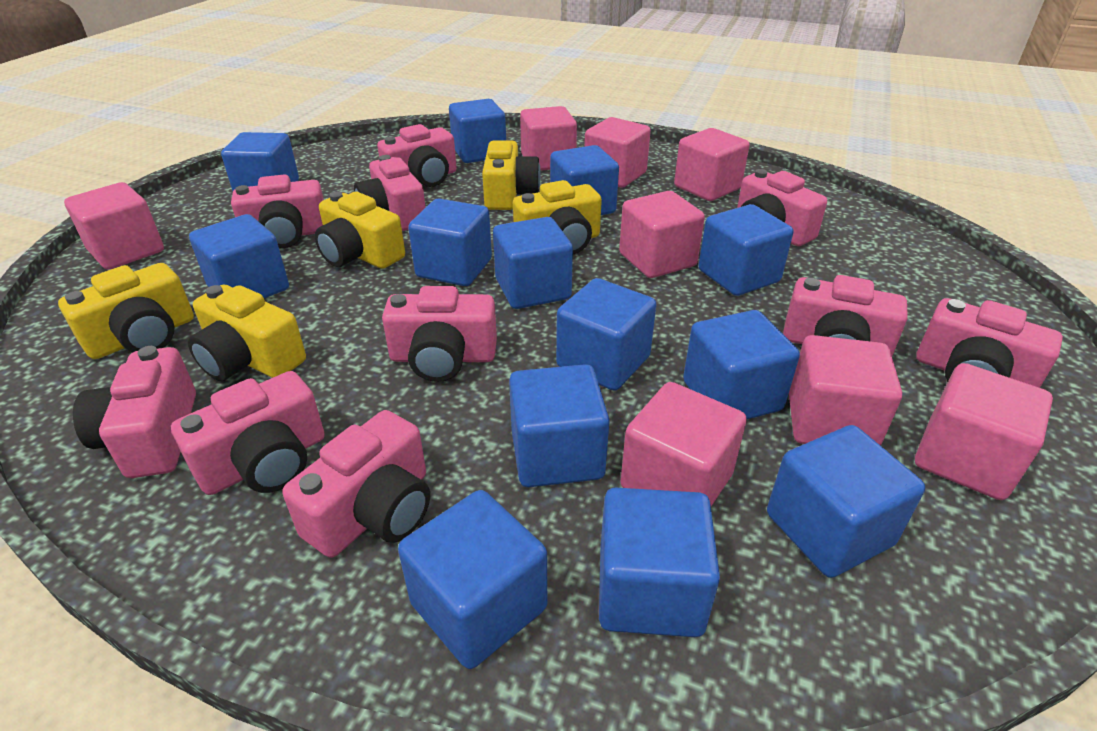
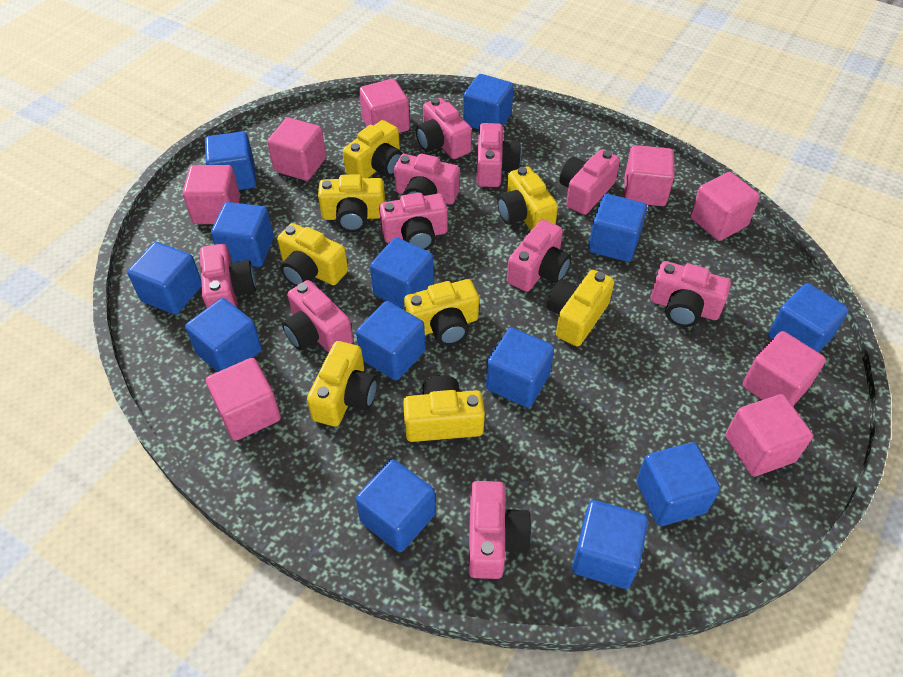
yellow camera: [58,263,194,359] [188,285,306,381] [315,192,405,269] [482,140,541,210] [513,180,602,254] = 5 -> [277,223,348,286] [307,341,378,427] [318,174,385,232] [343,120,403,178] [403,375,485,442] [404,279,479,346] [497,166,558,231] [547,270,614,347] = 8

